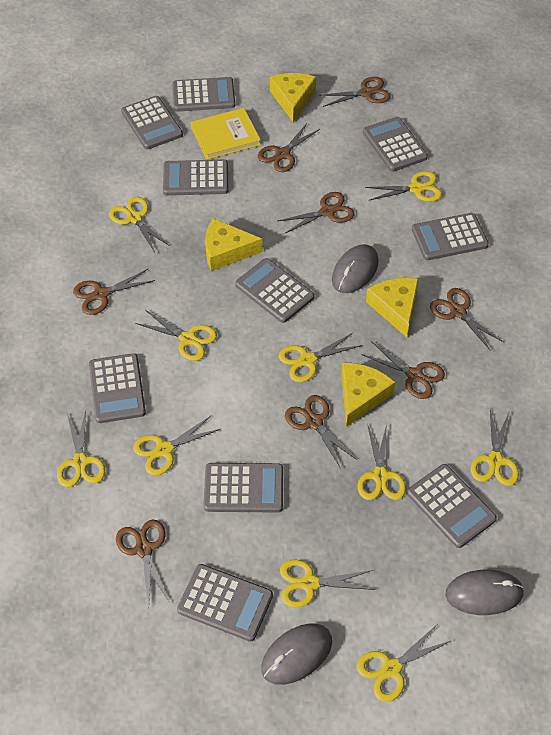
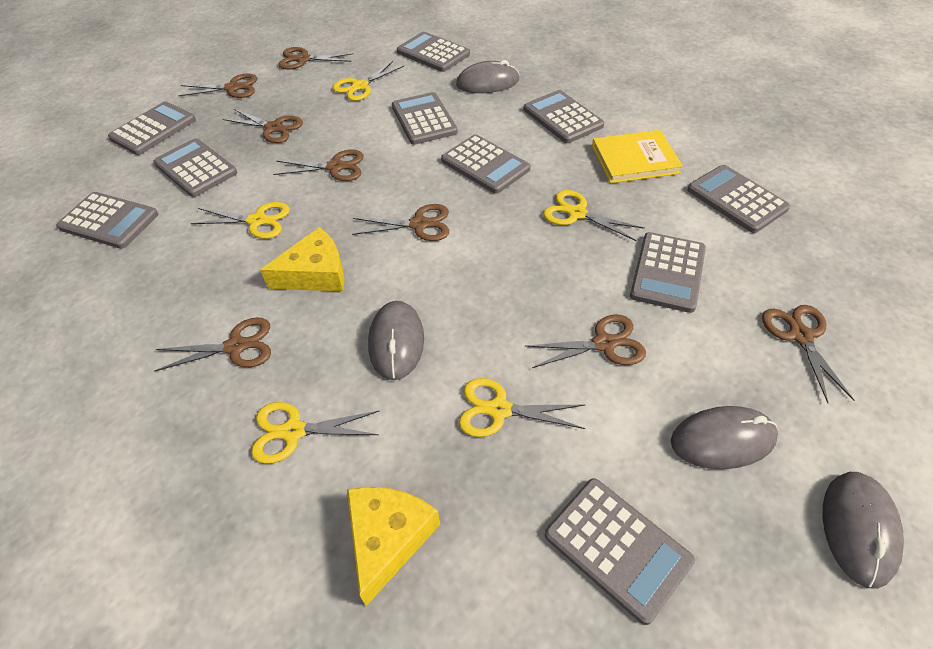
grey mouse: [261,623,332,685] [332,244,379,293] [445,570,524,615] = 3 -> [368,301,424,380] [456,60,520,93] [671,406,778,469] [823,472,904,589] = 4
yellow cheese: [205,218,263,271] [270,73,316,122] [341,363,395,427] [366,278,419,337] = 4 -> [260,227,344,291] [347,487,440,606] = 2
yellow scissors: [57,411,105,487] [109,197,170,252] [133,416,220,475] [135,310,217,361] [279,332,362,382] [280,559,375,608] [356,625,450,702] [357,424,406,500] [365,171,442,202] [471,410,519,486] = 10 -> [190,202,290,239] [251,402,379,464] [332,61,404,101] [459,378,586,437] [543,190,644,241] = 5

